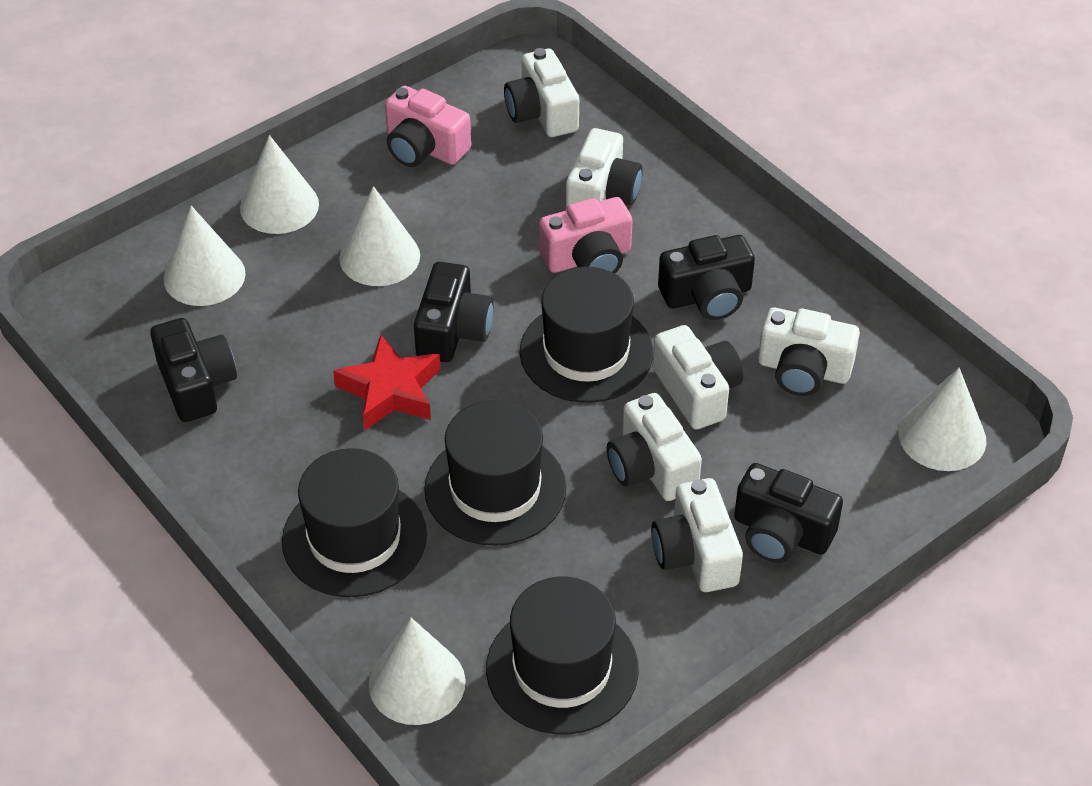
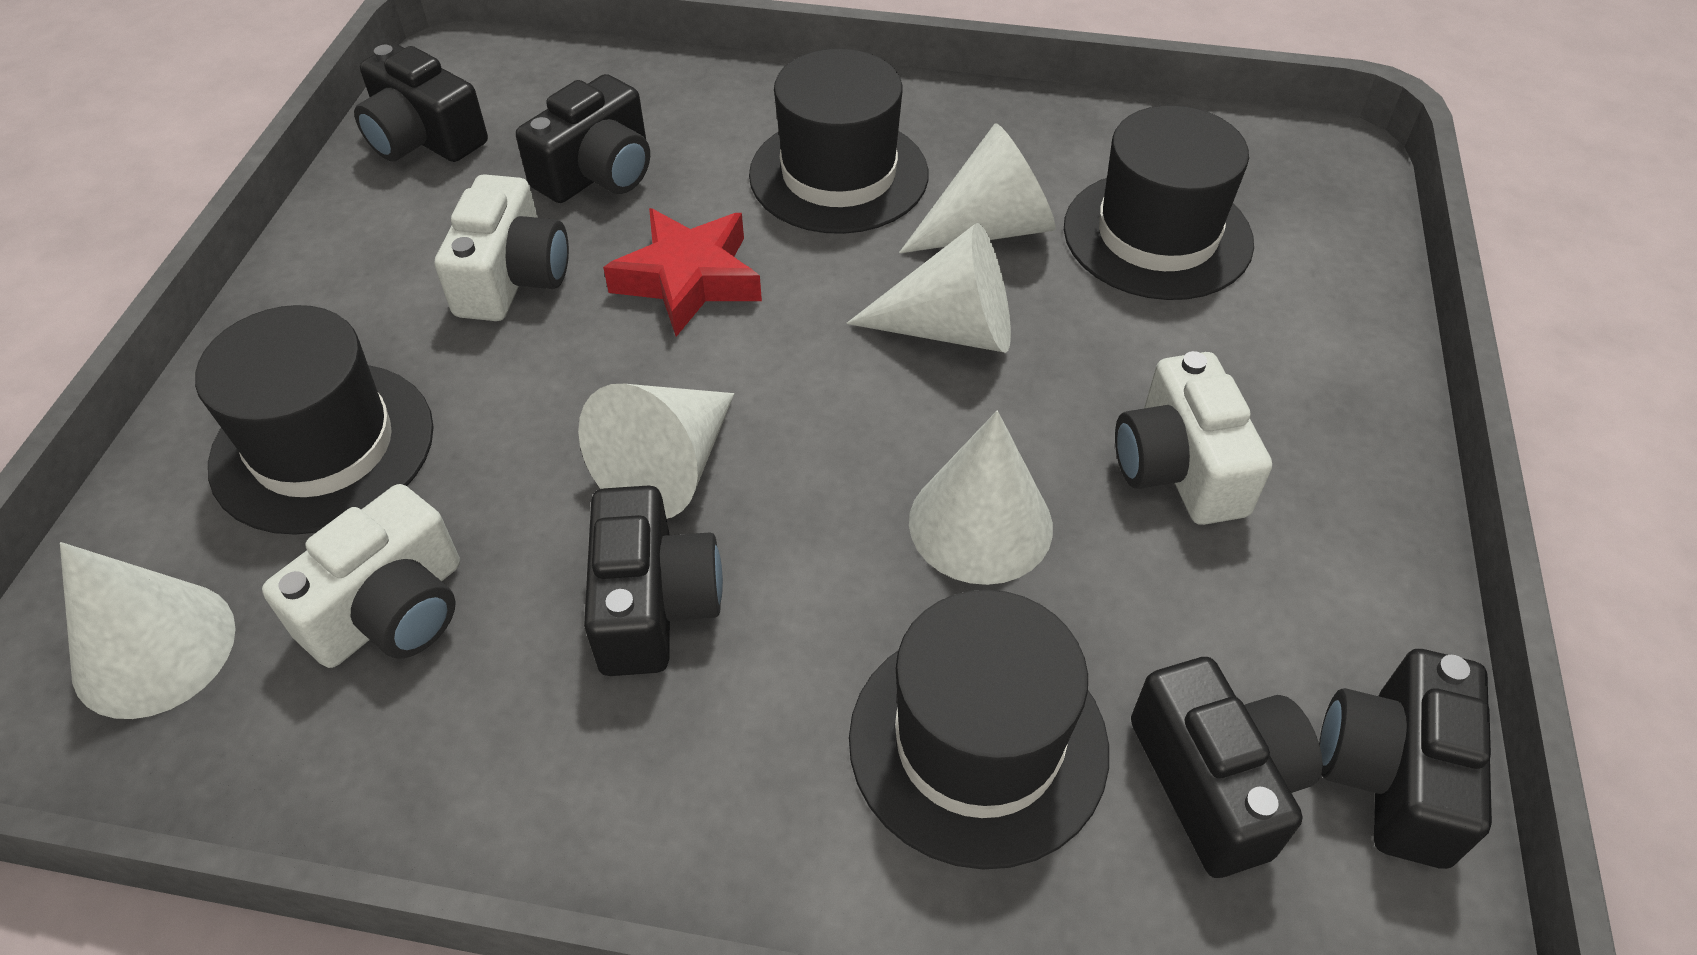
black camera: [150,318,237,422] [414,262,493,362] [658,235,755,320] [734,463,843,563] = 4 -> [354,44,488,162] [516,74,650,203] [584,485,723,676] [1131,657,1323,878] [1319,649,1492,869] = 5
pink camera: [385,86,471,167] [539,197,633,273] = 2 -> none = 0
white camera: [504,48,579,137] [566,128,643,210] [607,393,702,501] [651,478,743,592] [653,325,743,429] [758,308,860,396] = 6 -> [262,484,460,668] [435,174,569,321] [1115,351,1272,525] = 3

